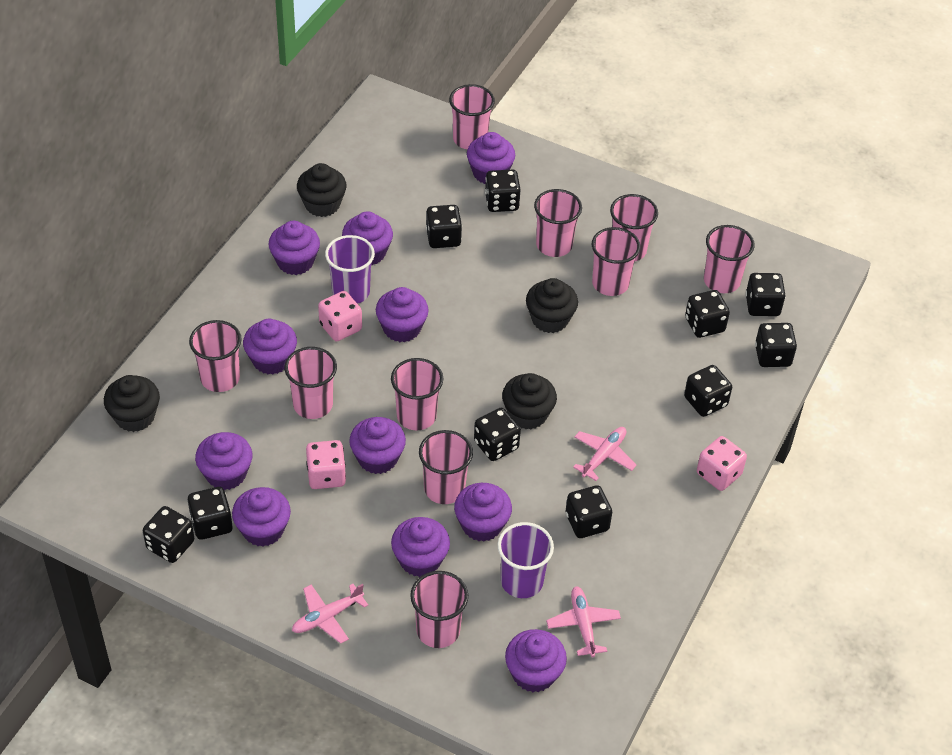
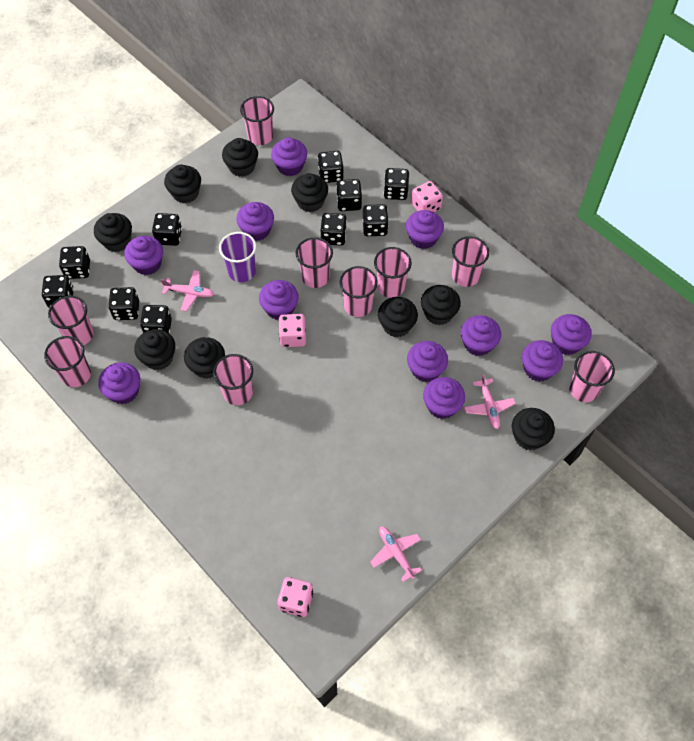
black cupcake: [104,375,160,432] [297,163,346,217] [502,373,557,429] [526,278,578,333] = 4 -> [94,213,132,252] [134,329,175,370] [164,165,201,203] [184,337,225,379] [222,138,258,177] [291,173,328,212] [378,297,418,337] [421,285,461,325] [512,408,555,450] = 9
pink cup: [189,320,242,392] [284,347,337,419] [391,358,443,430] [410,571,468,648] [419,430,473,504] [449,84,495,149] [534,189,582,257] [592,227,640,296] [610,194,658,262] [704,225,755,293] = 10 -> [44,336,91,387] [48,296,94,345] [213,354,253,405] [240,96,274,145] [296,237,333,288] [340,266,378,317] [374,247,412,298] [452,236,489,287] [569,351,615,402] = 9
purple cup: [325,235,375,304] [497,522,554,598] = 2 -> [219,232,256,282] = 1

